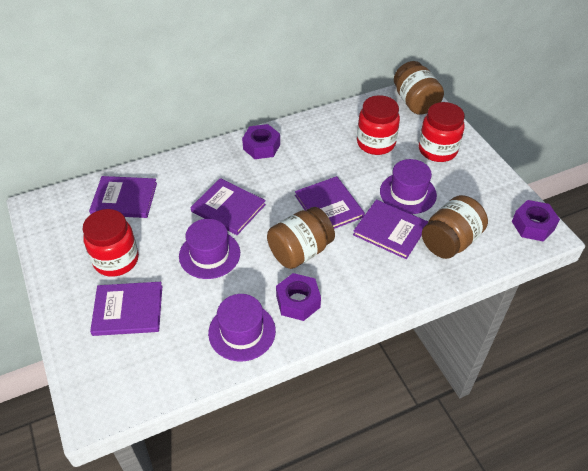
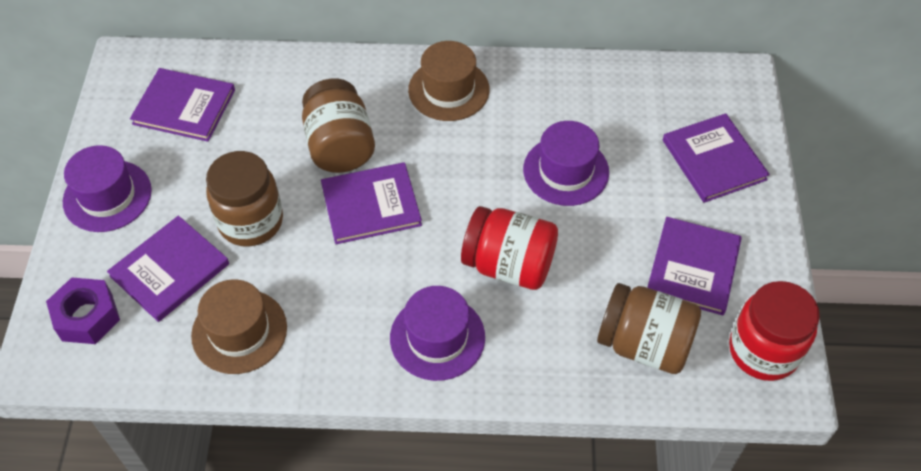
brown hat: none = 0 -> [191,279,287,374] [408,41,490,121] = 2
purple nut: [242,124,280,159] [276,273,321,321] [512,200,560,241] = 3 -> [46,277,120,344] = 1
red jar: [82,209,139,277] [357,95,400,155] [419,102,465,162] = 3 -> [461,206,558,290] [729,281,820,381] = 2

